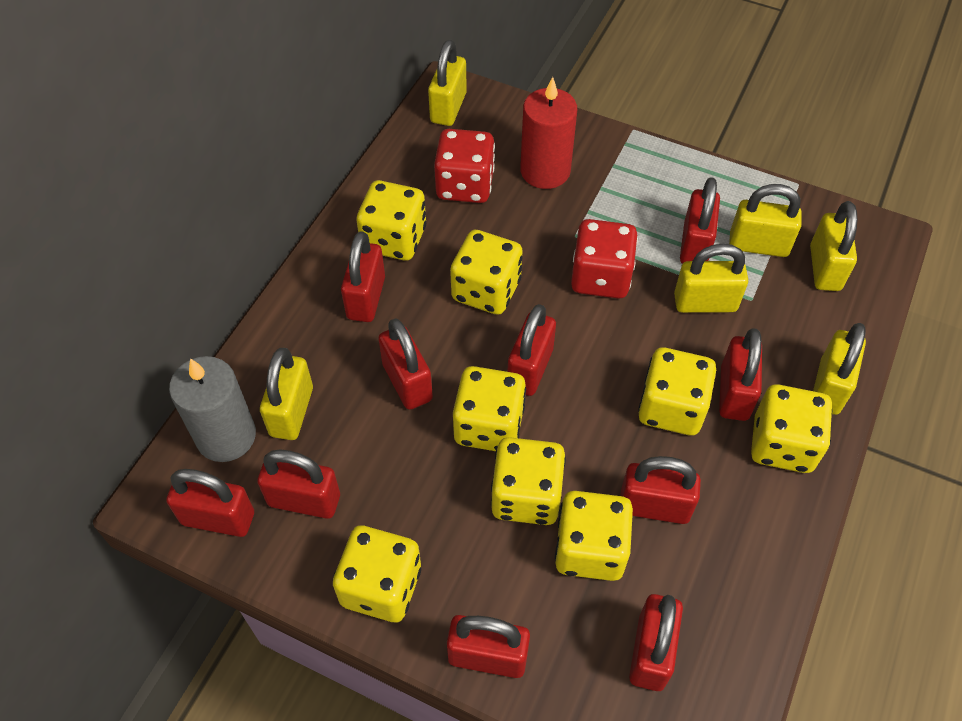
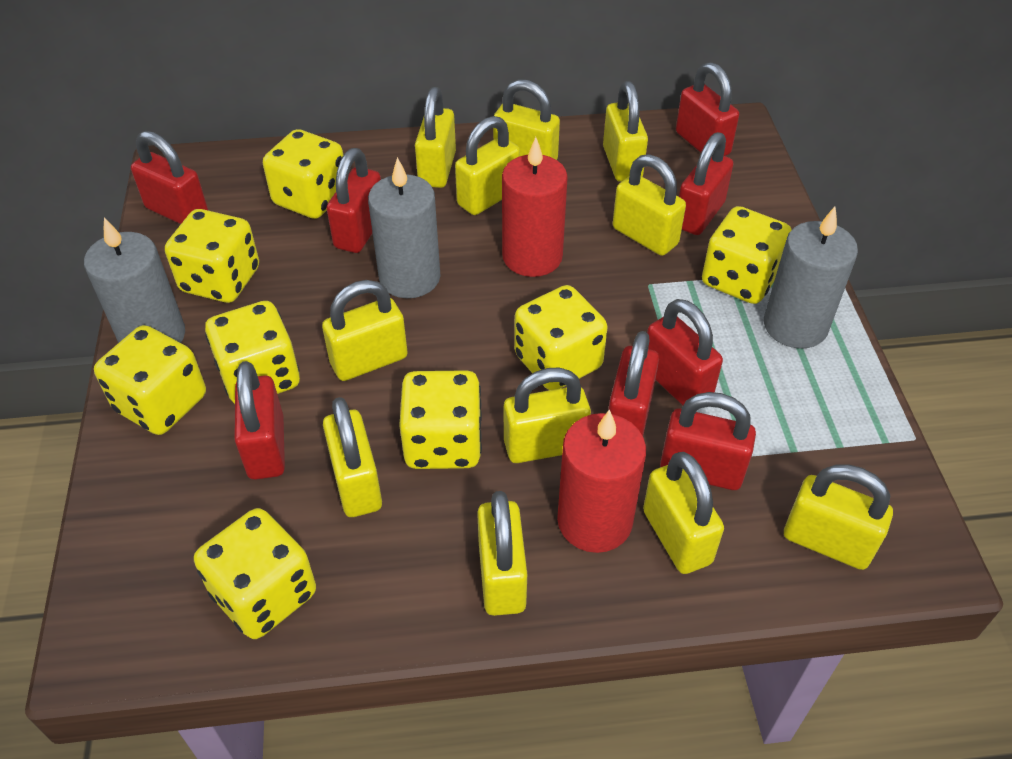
grey candle: [169,356,256,462] = 1 -> [84,217,185,343] [368,157,440,298] [764,207,858,349] = 3
red candle: [520,77,577,189] = 1 -> [502,137,568,277] [557,409,646,553] = 2
red dice: [434,129,495,203] [571,219,638,299] = 2 -> none = 0
red padlock: [166,469,254,537] [257,449,340,519] [341,231,385,322] [378,318,433,410] [447,615,530,678] [507,304,556,396] [620,456,701,524] [629,594,683,691] [680,177,720,264] [719,328,762,421] = 10 -> [131,131,208,224] [234,361,285,480] [327,148,381,253] [608,331,659,436] [647,299,723,405] [660,392,756,490] [676,62,739,156] [679,132,733,235] = 8
yellow padlock: [260,348,313,440] [428,39,467,126] [674,244,748,313] [729,184,802,257] [810,201,857,291] [813,323,866,415] = 6 -> [322,280,408,381] [323,397,382,517] [415,87,456,188] [455,116,520,215] [477,491,527,616] [493,79,560,160] [504,368,591,463] [603,81,648,182] [613,154,686,256] [643,452,724,574] [784,464,893,570] = 11

